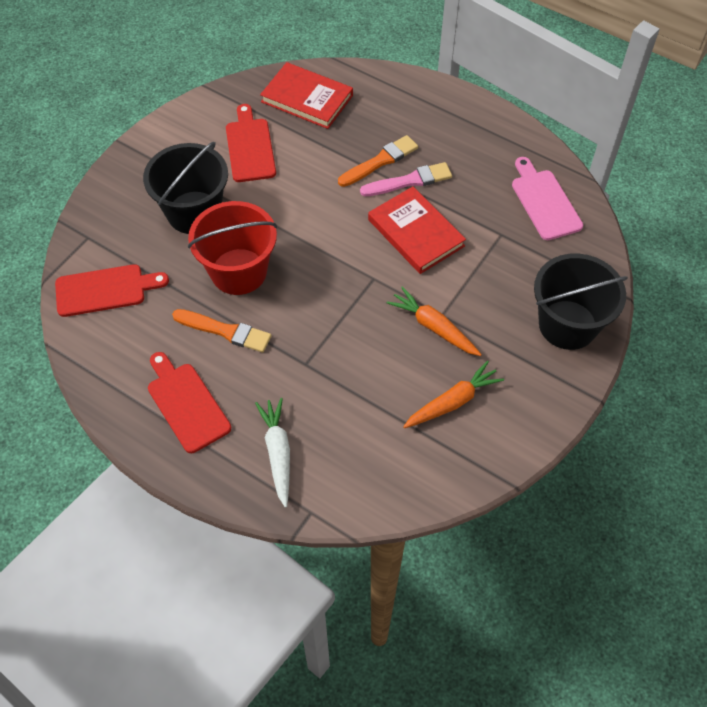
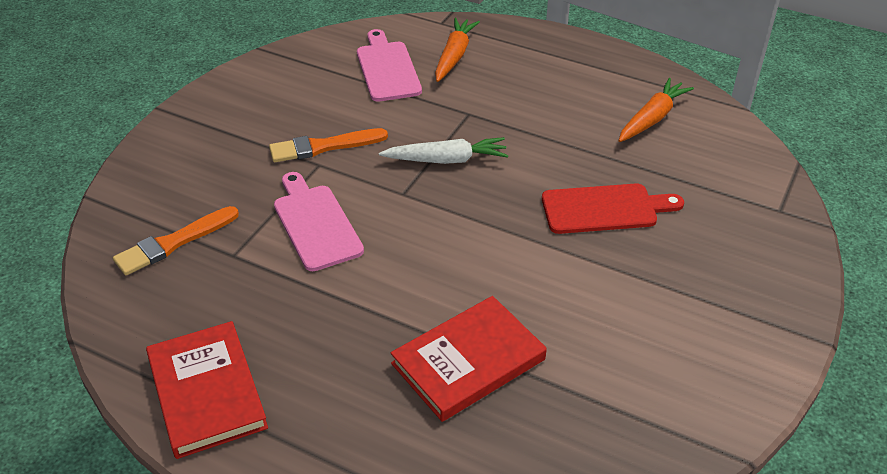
black bucket: [143,142,228,234] [534,253,628,350] = 2 -> none = 0
pink brush: [360,162,452,196] = 1 -> none = 0
pink cutting board: [512,157,583,240] = 1 -> [274,172,364,271] [357,29,422,101] = 2
red bucket: [188,201,277,295] = 1 -> none = 0
red cutting board: [55,264,169,317] [148,352,231,453] [226,104,276,182] = 3 -> [542,183,684,234] = 1

